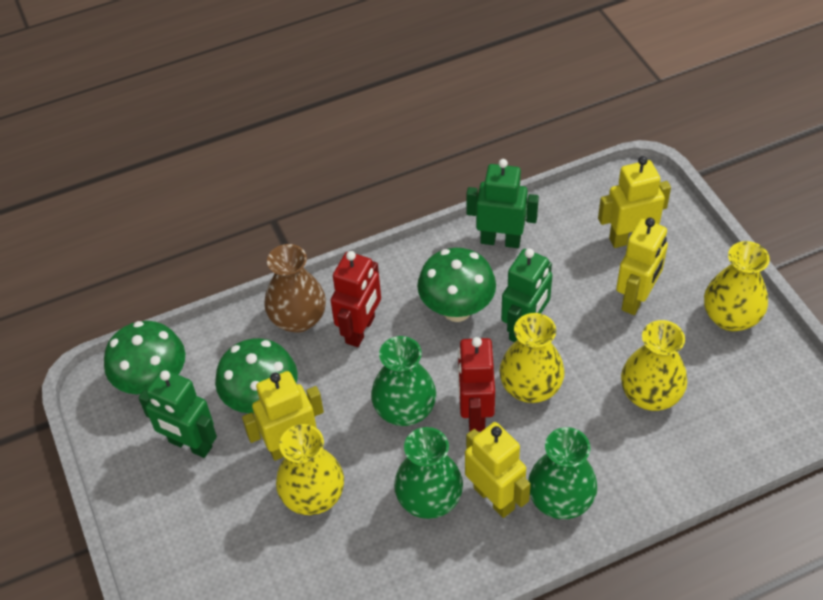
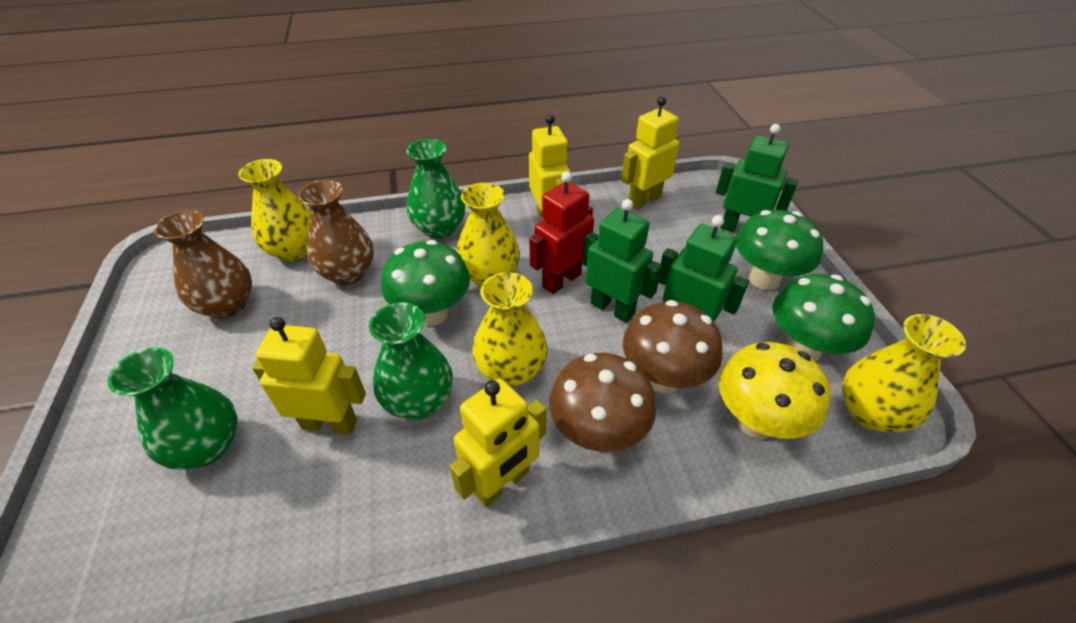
brown mushroom: none = 0 -> [549,353,656,452] [623,300,722,393] = 2
brown vase: [264,244,326,333] = 1 -> [153,210,252,319] [298,180,374,285] = 2
red robot: [331,251,381,347] [457,337,495,432] = 2 -> [529,171,594,294] = 1
yellow mushroom: none = 0 -> [719,342,831,439] = 1

